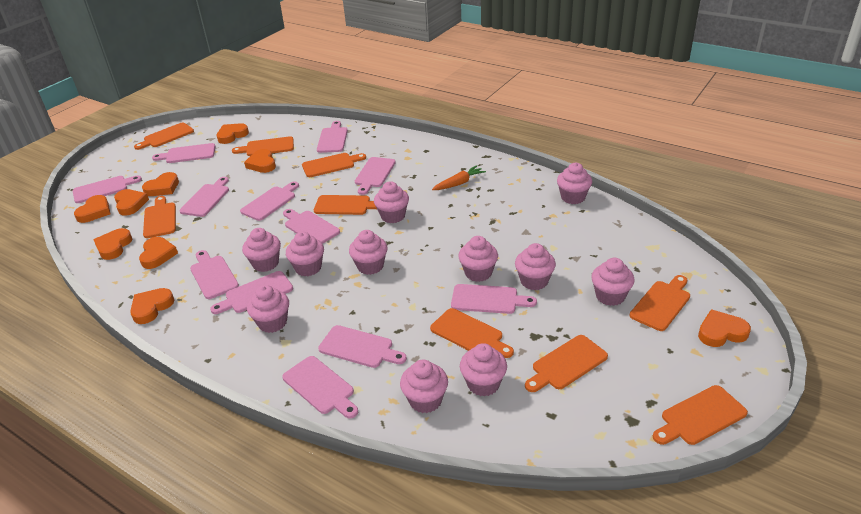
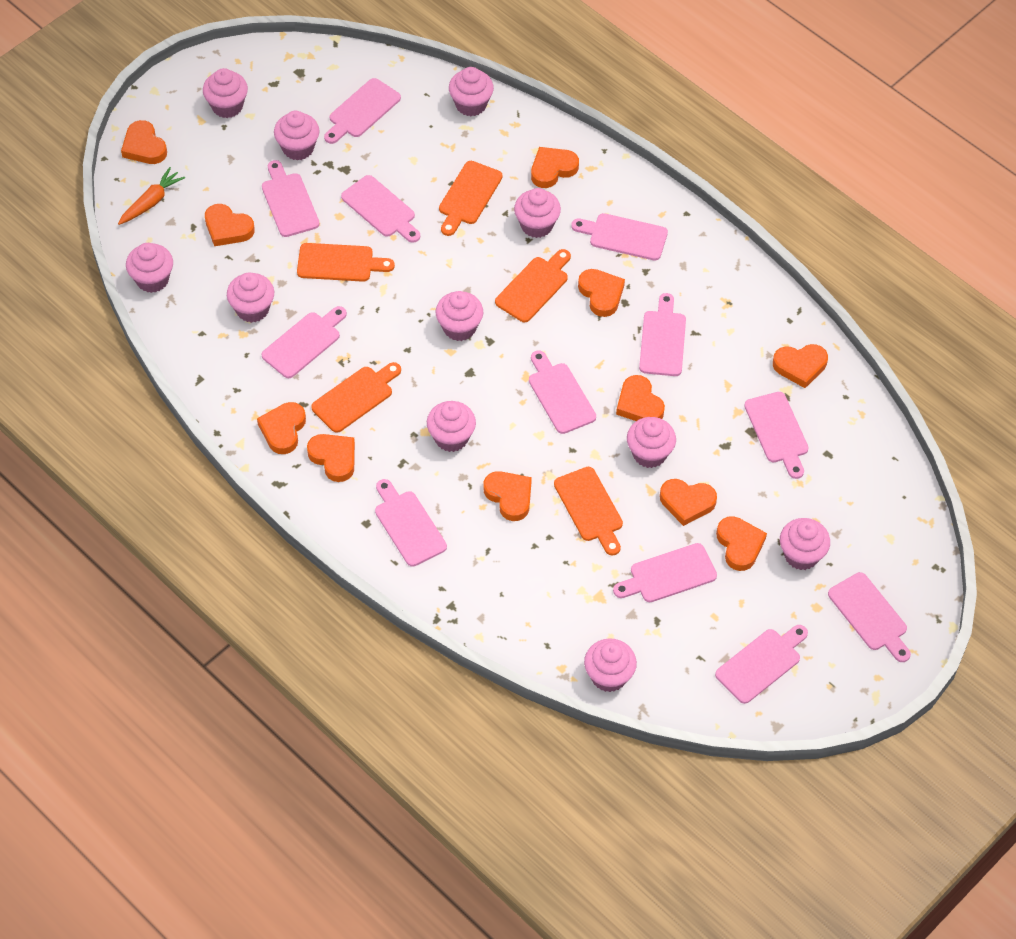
orange cutting board: [134,122,194,150] [143,196,176,238] [232,136,294,156] [302,153,366,177] [314,195,377,215] [430,308,514,358] [525,335,608,392] [630,275,690,331] [653,385,748,445] = 9 -> [297,243,395,282] [311,362,401,433] [439,161,503,236] [495,249,571,322] [554,467,623,556] = 5
orange heart: [74,195,110,223] [94,228,132,260] [114,189,149,216] [130,288,174,324] [139,237,178,269] [142,172,179,196] [217,123,249,144] [244,149,276,173] [698,310,751,347] = 9 -> [121,120,167,164] [205,204,255,246] [257,402,306,454] [307,434,355,482] [484,471,532,521] [531,147,579,188] [578,269,625,317] [616,375,665,421] [660,479,717,526] [716,516,767,571] [773,344,828,388] = 11

